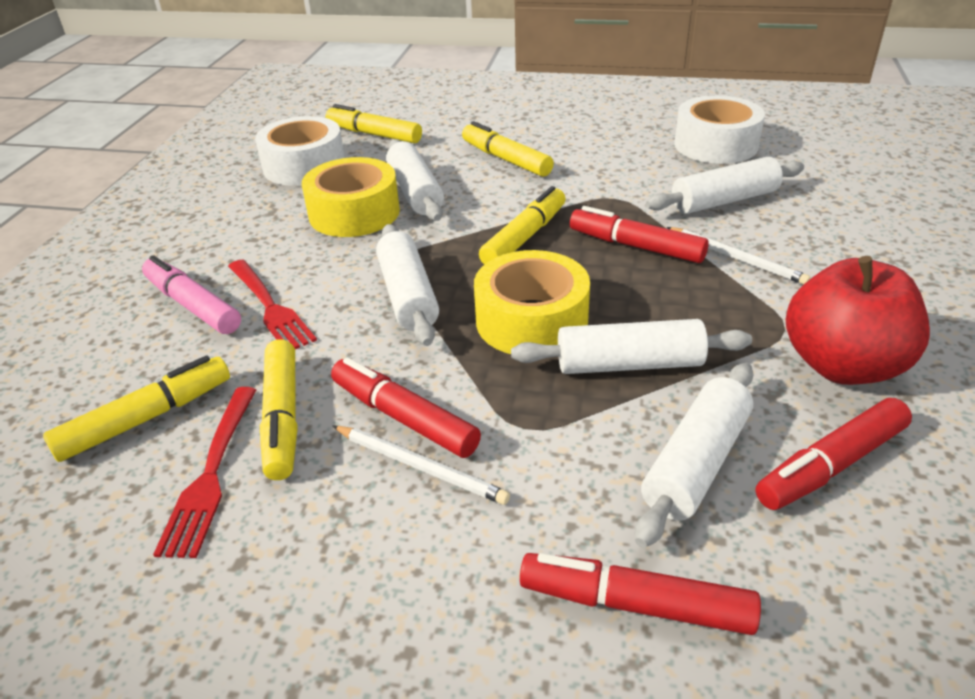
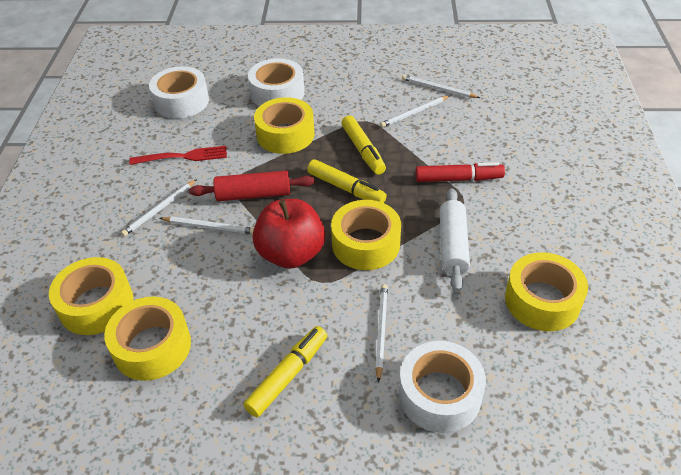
pink marker: [142,255,241,334] = 1 -> none = 0
red fork: [153,387,256,558] [228,259,317,349] = 2 -> [129,146,227,165] = 1
red marker: [331,357,481,458] [520,553,761,635] [570,206,709,263] [756,398,912,510] = 4 -> [415,162,505,182] = 1
red rolling pin: none = 0 -> [189,170,315,201] = 1
white pencil: [333,426,510,505] [667,227,811,285] = 2 -> [121,179,197,237] [160,217,254,234] [375,284,388,382] [380,96,450,128] [402,75,480,98] = 5
white rolling pin: [376,224,439,346] [386,139,444,221] [511,319,752,374] [635,363,754,548] [646,157,804,214] = 5 -> [440,188,470,292] = 1
white tape: [255,116,345,186] [674,95,765,164] = 2 -> [149,66,209,118] [248,58,305,106] [399,341,486,433] = 3
yellow marker: [43,356,230,462] [260,340,298,480] [326,104,422,143] [462,121,554,177] [479,186,566,265] = 5 -> [243,326,327,417] [307,159,387,203] [341,115,386,175] = 3
yellow tape: [302,157,400,237] [474,250,590,354] = 2 -> [49,257,134,335] [104,297,191,381] [254,97,315,154] [331,200,401,270] [505,252,588,331] = 5

